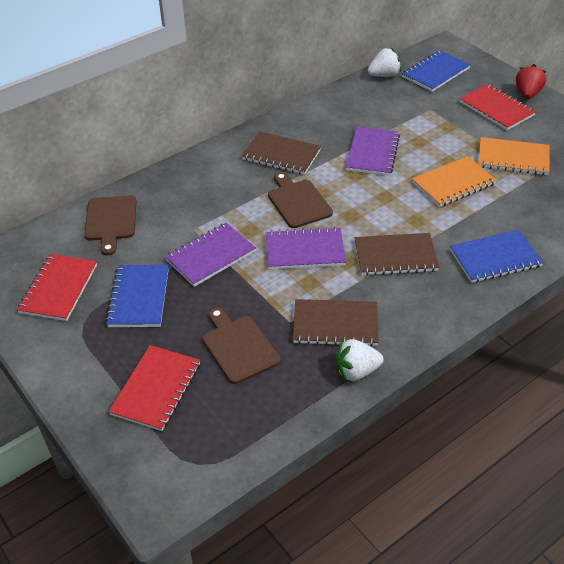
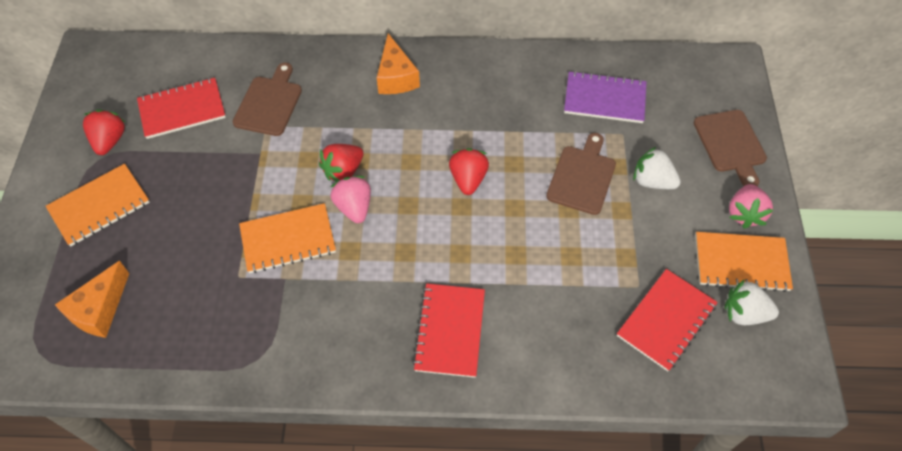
blue notebook: [105,265,169,327] [402,50,471,92] [450,230,544,283] = 3 -> none = 0
brown notebook: [242,131,321,175] [293,299,379,347] [354,233,439,276] = 3 -> none = 0
orange cheese: none = 0 -> [55,261,129,338] [377,33,420,94] = 2
orange notebook: [412,156,497,207] [478,137,550,175] = 2 -> [46,164,150,247] [239,203,336,273] [695,232,793,292] = 3
pink strawberry: none = 0 -> [330,176,371,223] [729,184,773,229] = 2
purple notebook: [165,223,256,287] [266,227,346,269] [346,127,400,176] = 3 -> [564,71,646,123] = 1
red strawberry: [516,64,547,99] = 1 -> [83,109,125,155] [319,144,363,182] [449,148,489,195] = 3

